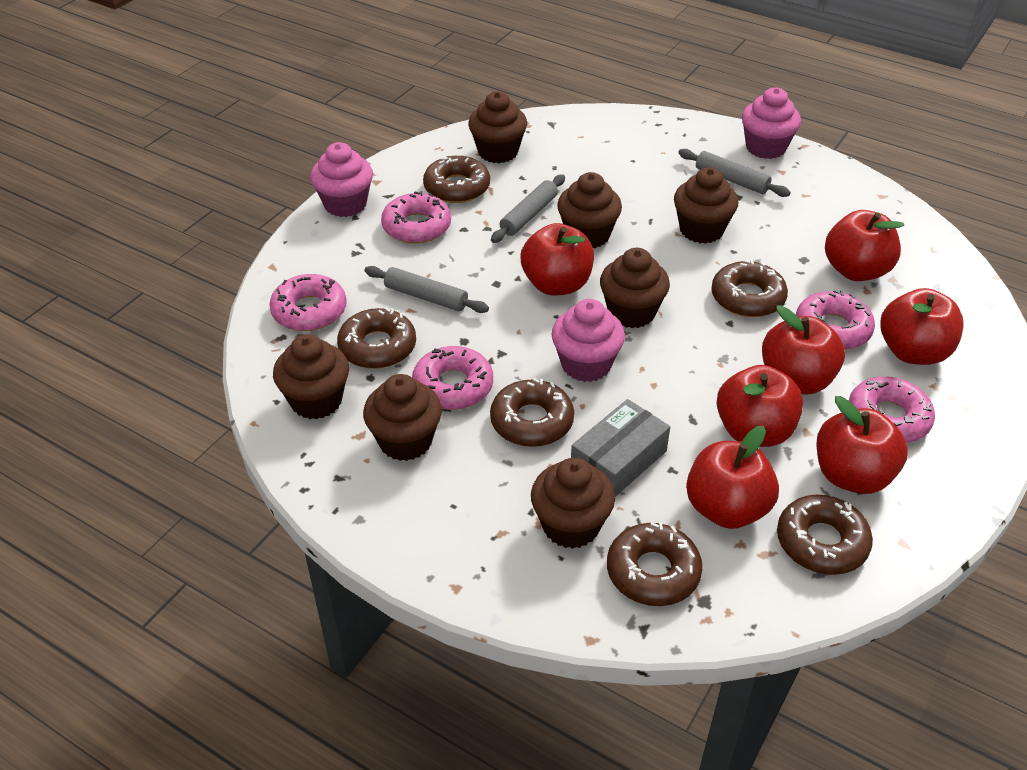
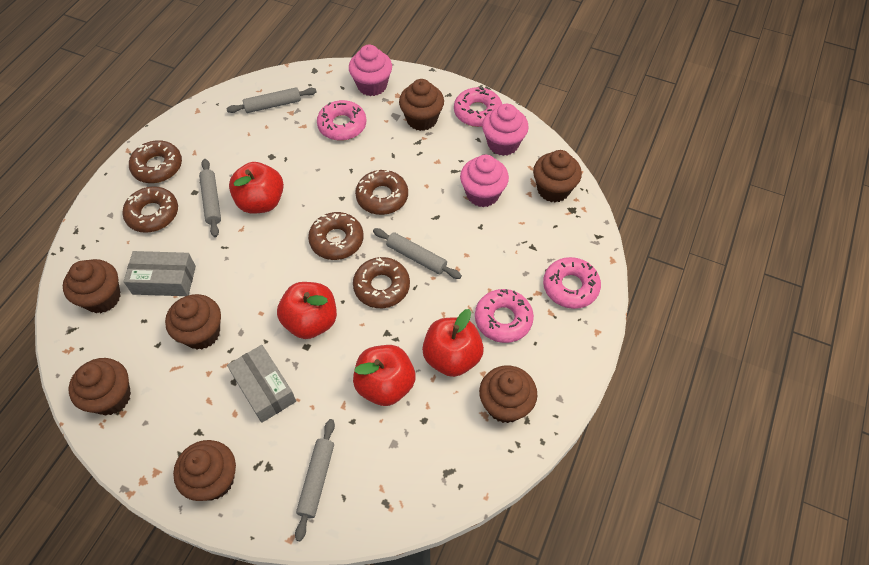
brown donut: [337,308,416,369] [423,156,490,203] [490,378,574,447] [607,522,703,606] [711,260,788,317] [777,495,873,575] = 6 -> [122,186,178,233] [129,140,182,183] [308,212,364,260] [353,257,410,308] [355,170,408,215] = 5
grey box: [571,399,670,497] = 1 -> [123,251,196,296] [227,345,296,423] = 2
grey rolling pin: [365,266,489,313] [491,174,565,243] [678,149,791,197] = 3 -> [199,159,221,237] [226,87,316,113] [295,419,335,541] [373,228,462,279] = 4
pink donut: [269,274,347,331] [381,191,451,243] [412,346,493,410] [796,290,875,350] [849,377,935,443] = 5 -> [317,100,366,141] [454,87,502,127] [475,289,534,343] [543,257,601,309] = 4
red apple: [521,223,594,296] [686,426,779,529] [717,365,803,447] [762,305,845,395] [816,396,908,494] [825,210,904,281] [881,288,963,365] = 7 -> [229,162,284,214] [277,282,337,339] [353,345,415,406] [422,309,484,377] = 4

